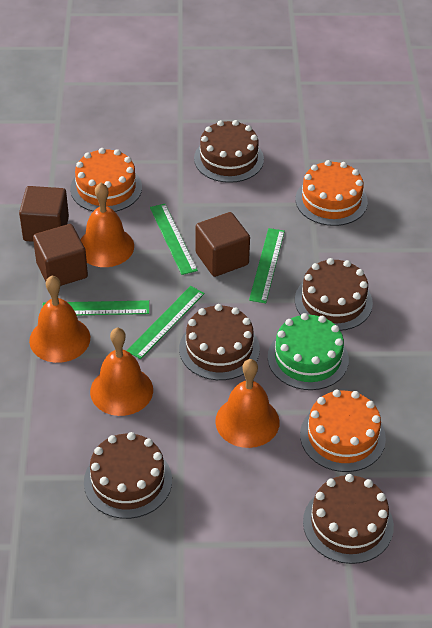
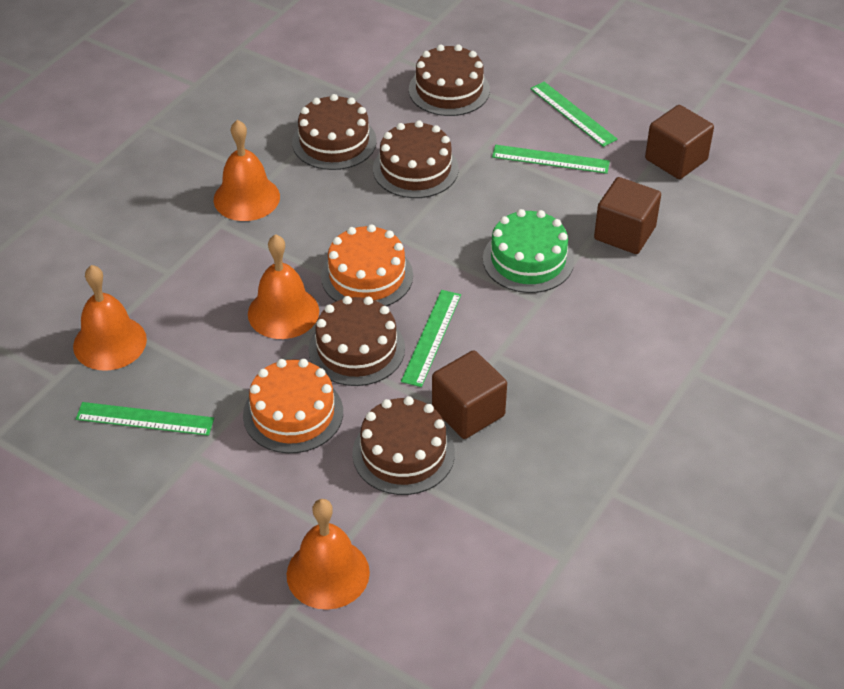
orange cake: [70,148,142,212] [295,160,368,226] [300,390,386,472] = 3 -> [243,359,343,453] [321,224,413,306] = 2

